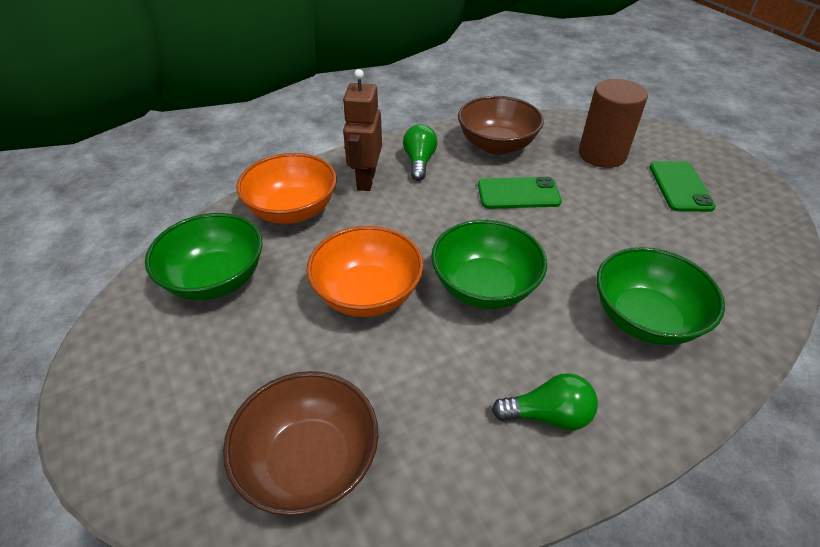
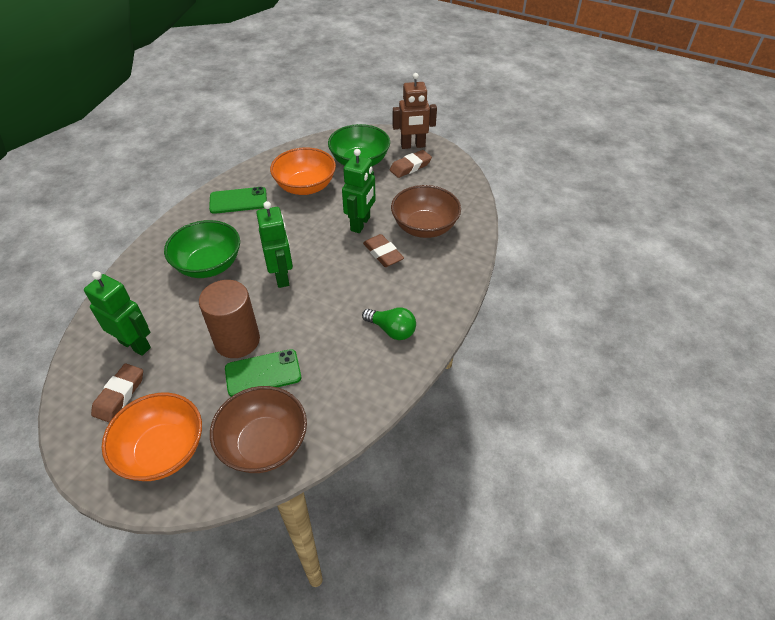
brown eraser: none = 0 -> [91,363,143,423] [363,234,404,267] [389,150,432,178] = 3
green bowl: [145,213,262,300] [431,220,547,309] [596,247,725,345] = 3 -> [164,220,240,278] [328,124,390,166] = 2
green light bulb: [403,124,437,181] [492,373,598,431] = 2 -> [362,308,416,340] = 1
green robot: none = 0 -> [84,271,151,356] [256,201,293,288] [342,149,375,233] = 3

